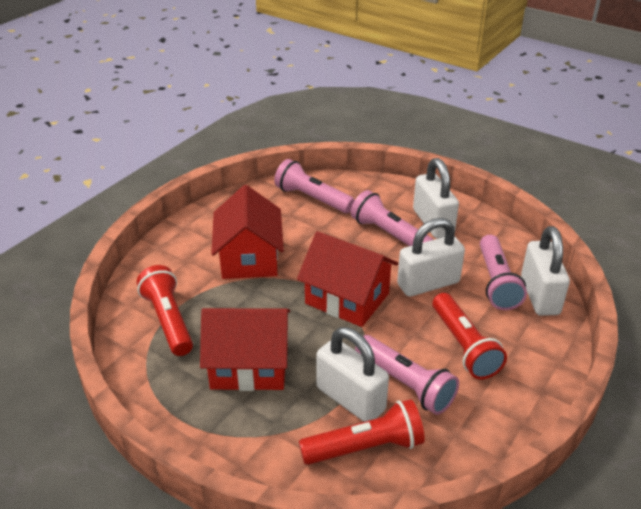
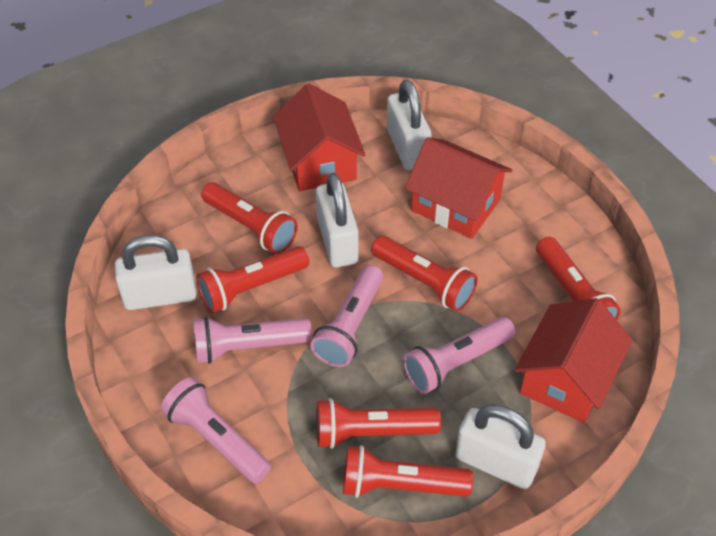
red flashlight: [137,265,193,356] [299,399,425,465] [433,293,507,379] = 3 -> [196,246,309,313] [201,182,298,254] [316,398,441,449] [343,445,473,498] [371,235,478,311] [536,237,621,320] = 6

